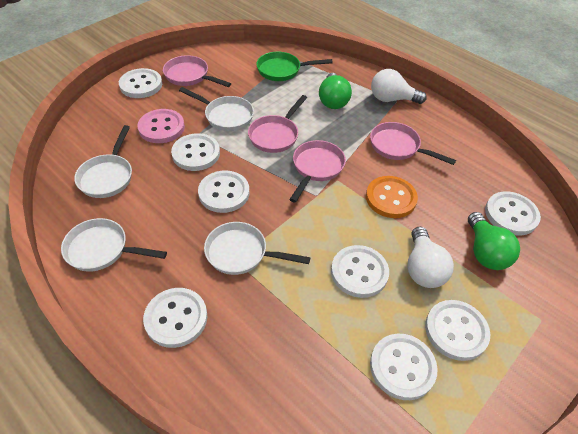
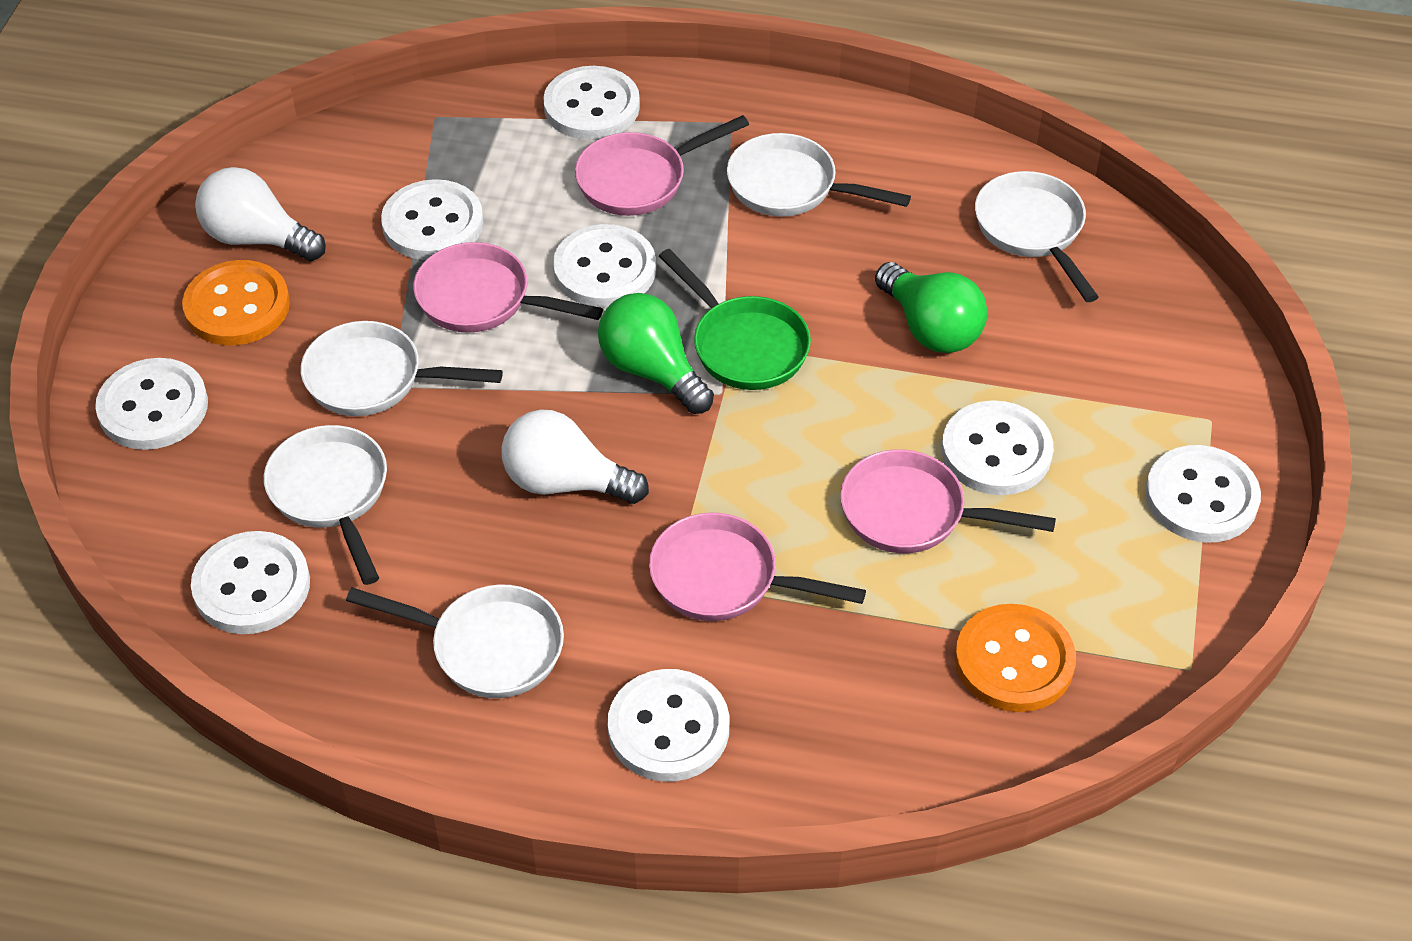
orange button: [366,176,418,218] = 1 -> [182,260,290,345] [955,604,1076,712] = 2
pink button: [137,109,185,143] = 1 -> none = 0
white pan: [61,218,167,272] [74,125,132,198] [179,87,254,131] [204,222,310,275] = 4 -> [264,425,387,585] [301,321,503,416] [346,584,564,698] [727,133,911,216] [975,171,1099,302] = 5

